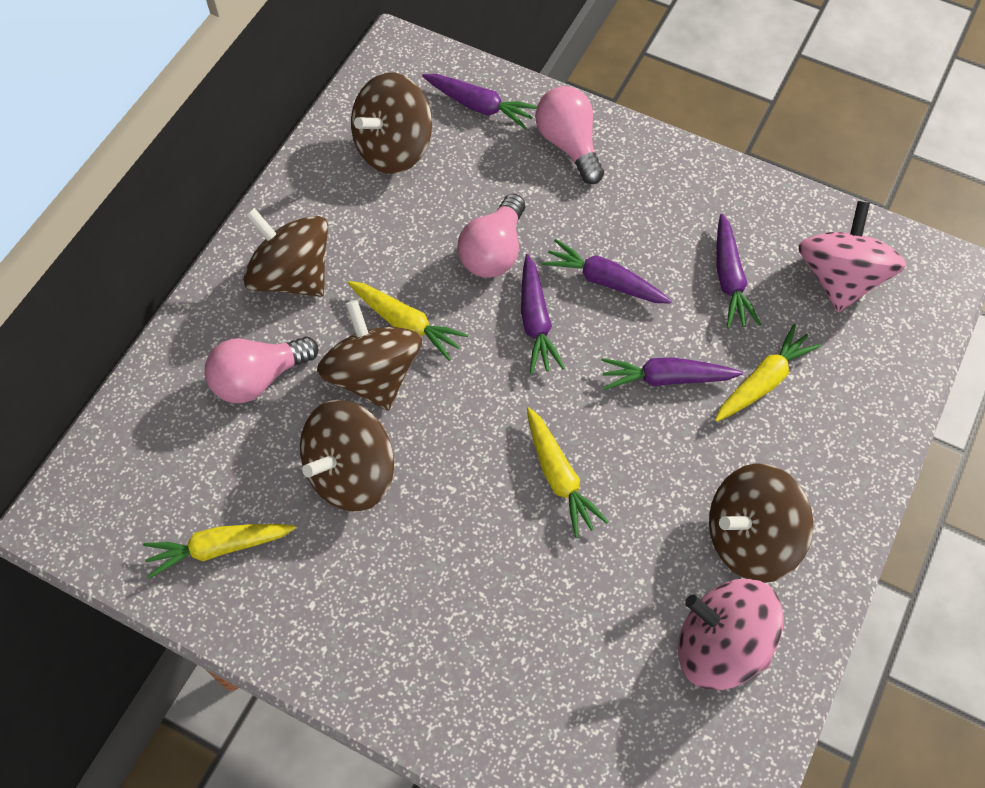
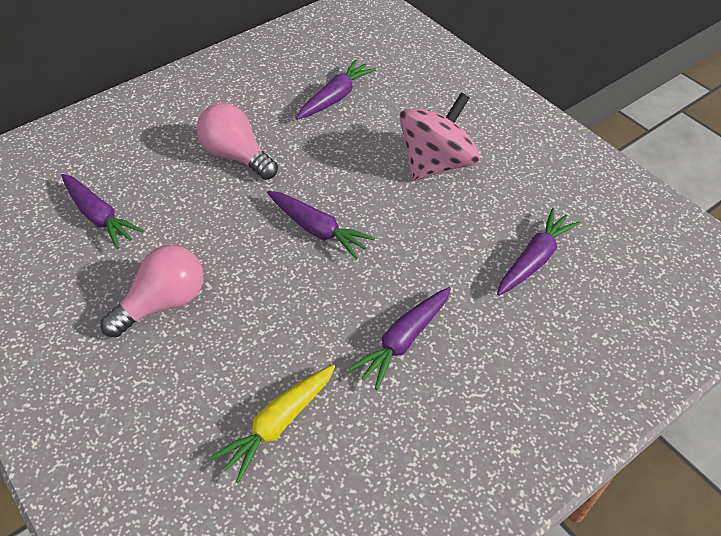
brown spinning top: [243,208,328,297] [300,400,394,512] [317,300,422,411] [351,73,432,174] [709,463,813,583] = 5 -> none = 0
pink light bulb: [205,336,318,403] [457,194,525,278] [535,86,604,184] = 3 -> [100,245,203,337] [196,103,278,180] = 2
pink spinning top: [678,579,784,690] [798,201,906,312] = 2 -> [399,92,480,181] = 1
yellow carrot: [143,524,296,579] [348,281,468,361] [527,407,609,538] [715,324,821,422] = 4 -> [211,364,336,483] = 1

